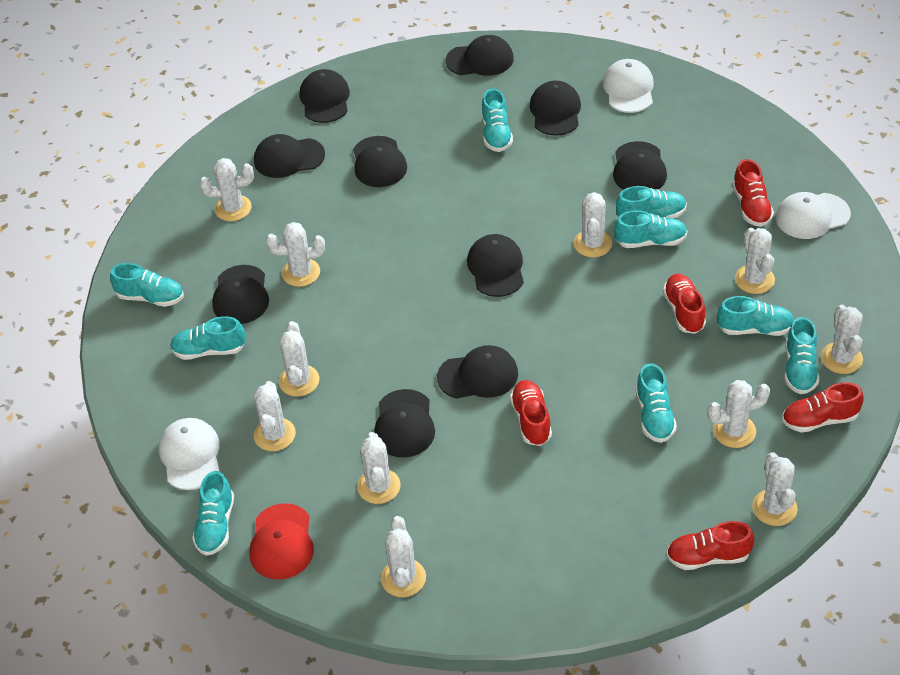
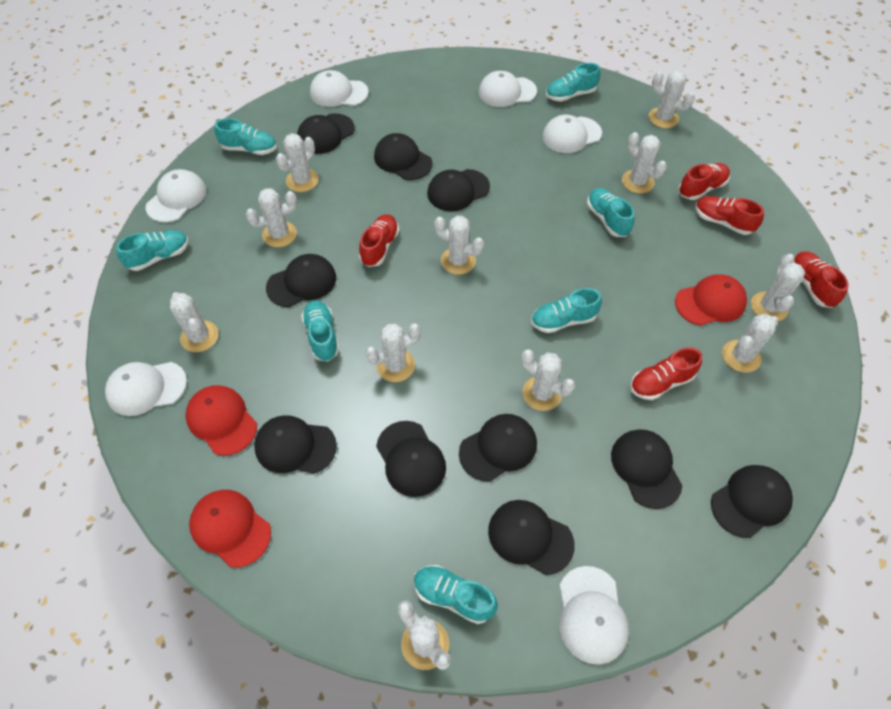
red cap: [249,503,314,580] = 1 -> [185,385,257,456] [189,490,271,568] [675,274,747,326] = 3
turquoise shoe: [110,263,184,307] [170,316,246,360] [192,471,234,556] [481,88,513,152] [614,210,687,248] [616,186,687,218] [636,363,677,443] [717,296,795,336] [785,317,819,394] = 9 -> [116,230,189,271] [214,118,277,155] [301,301,339,361] [414,565,498,624] [531,288,602,333] [546,63,601,102] [587,188,634,237] = 7
white cap: [159,418,220,490] [603,59,654,113] [776,192,851,239] = 3 -> [105,362,187,416] [145,169,206,223] [310,70,369,107] [479,71,537,107] [542,115,602,153] [559,566,629,665] = 6

